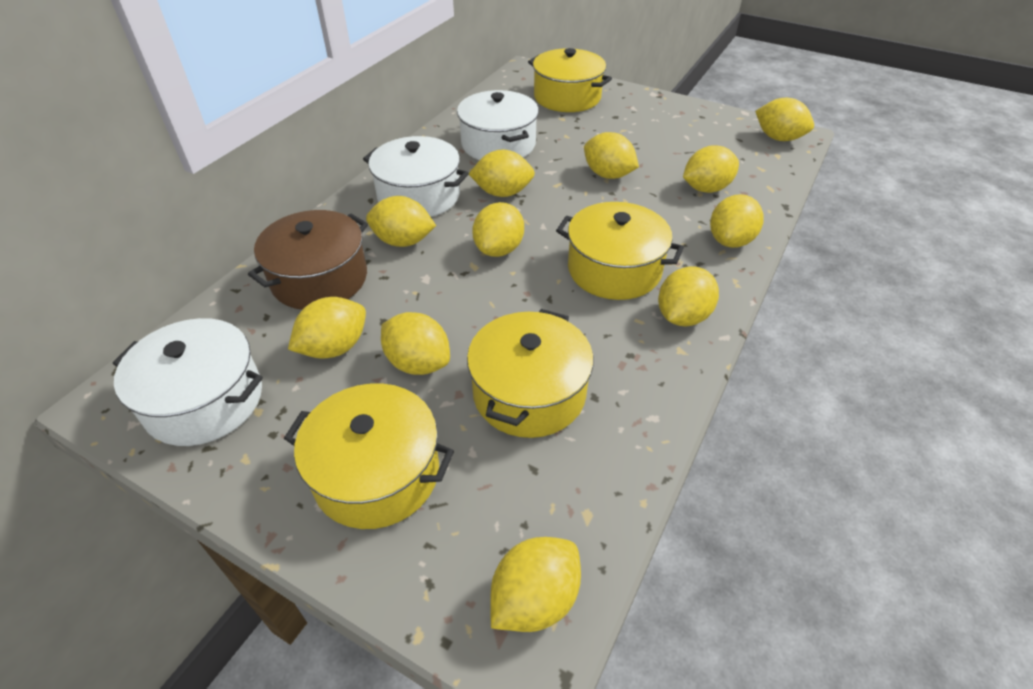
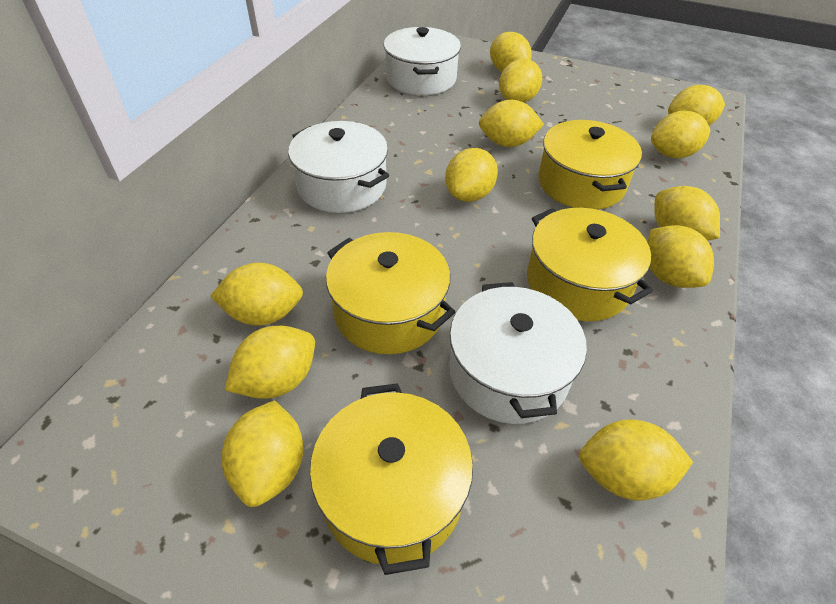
brown pot: [248,210,368,310] = 1 -> none = 0
yellow lemon: [288,297,366,359] [366,196,436,247] [381,312,450,375] [469,150,535,197] [472,202,524,257] [491,537,581,632] [584,132,639,179] [658,266,719,326] [683,145,739,193] [710,194,764,248] [755,98,814,141] = 11 -> [210,263,303,326] [221,400,304,507] [225,325,315,399] [445,148,498,202] [479,100,544,147] [490,32,532,72] [499,59,542,103] [580,419,693,501] [647,225,714,288] [651,111,711,158] [654,186,720,241] [668,85,725,125] = 12

